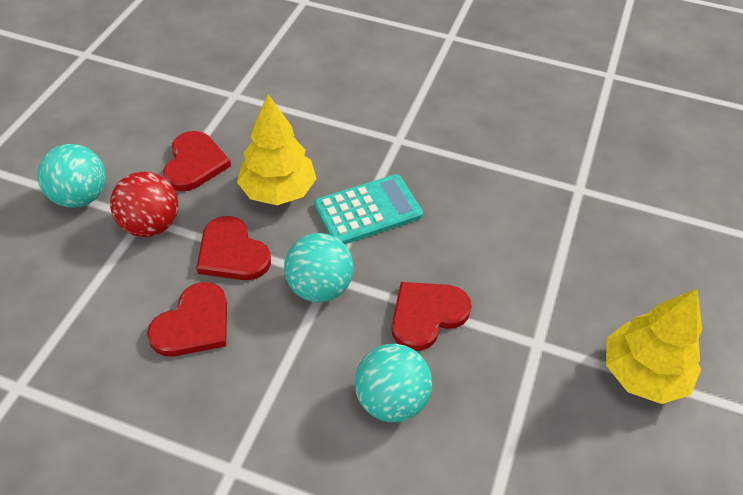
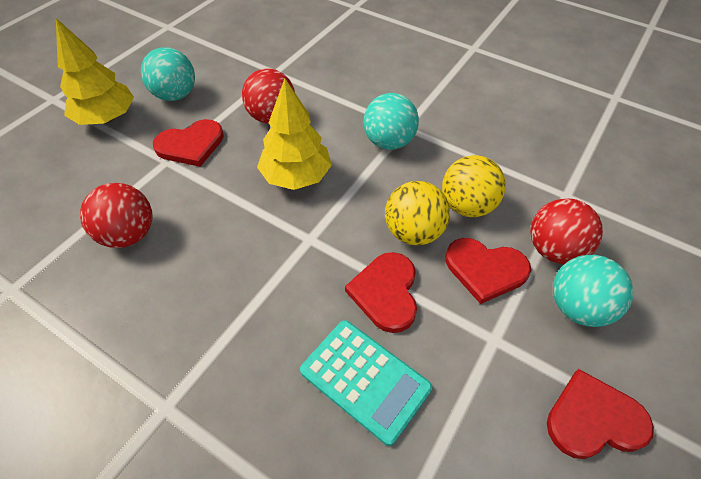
red ball: [110,172,178,237] = 1 -> [80,183,152,248] [242,68,295,124] [530,198,603,264] = 3
yellow ball: none = 0 -> [385,181,450,245] [442,155,506,217] = 2

